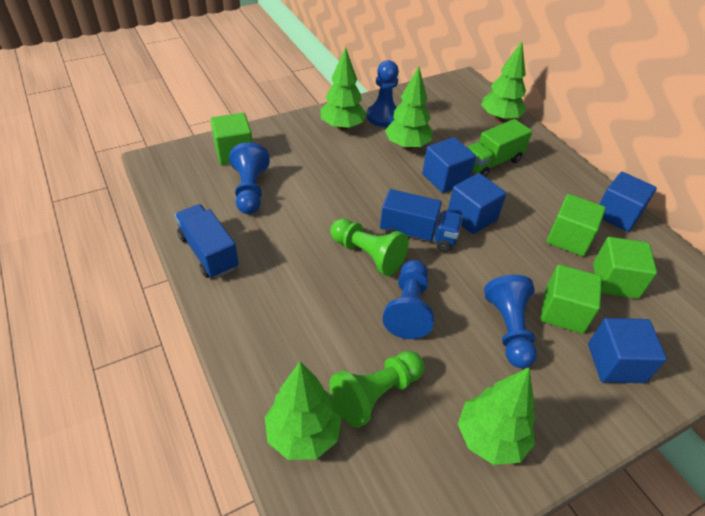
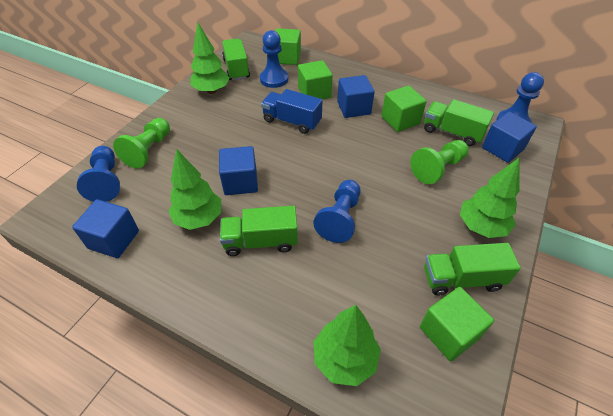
blue truck: [175,204,239,279] [380,189,463,253] = 2 -> [261,89,323,134] = 1
green tree: [265,362,342,460] [320,47,367,131] [385,66,432,150] [458,368,535,465] [481,42,526,122] = 5 -> [169,149,221,230] [190,22,230,94] [313,305,381,386] [460,157,520,238] = 4
green truck: [467,119,532,177] = 1 -> [220,206,298,256] [222,39,250,81] [424,99,494,146] [424,243,521,296] = 4

